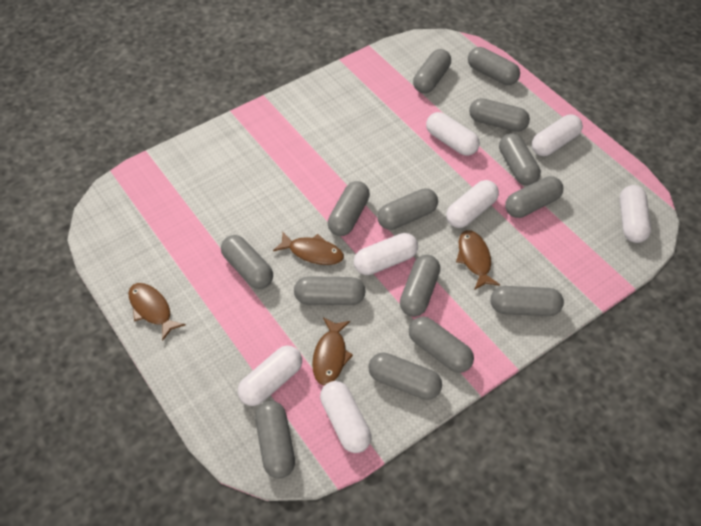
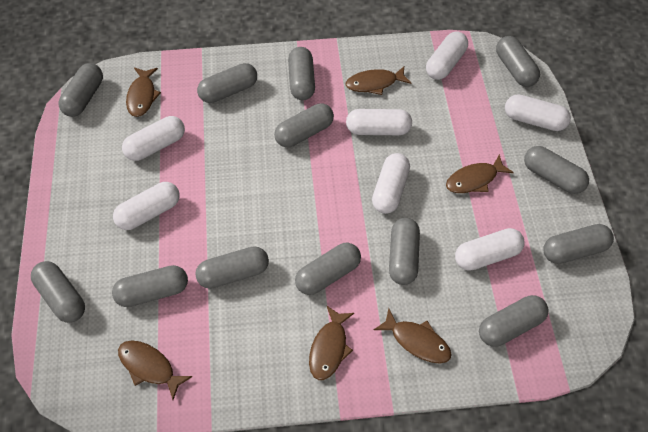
brown fish: [128,283,186,341] [273,231,344,265] [312,317,353,385] [456,230,500,290] = 4 -> [118,340,192,400] [126,67,161,117] [309,306,354,380] [346,66,411,95] [374,308,452,363] [446,154,514,193] = 6
grey capsule: [221,235,273,289] [255,401,295,478] [294,276,366,305] [328,181,370,236] [368,352,442,400] [377,188,438,230] [400,255,440,317] [409,317,474,373] [413,49,451,93] [468,47,520,85] [469,98,530,132] [491,286,564,316] [499,133,541,186] [505,176,563,218] = 14 -> [31,261,85,323] [58,63,103,117] [112,265,188,307] [195,246,269,289] [197,63,257,103] [274,103,334,147] [288,47,315,100] [295,243,361,295] [389,218,420,285] [479,295,549,347] [496,36,540,87] [524,146,589,194] [544,224,614,264] = 13

